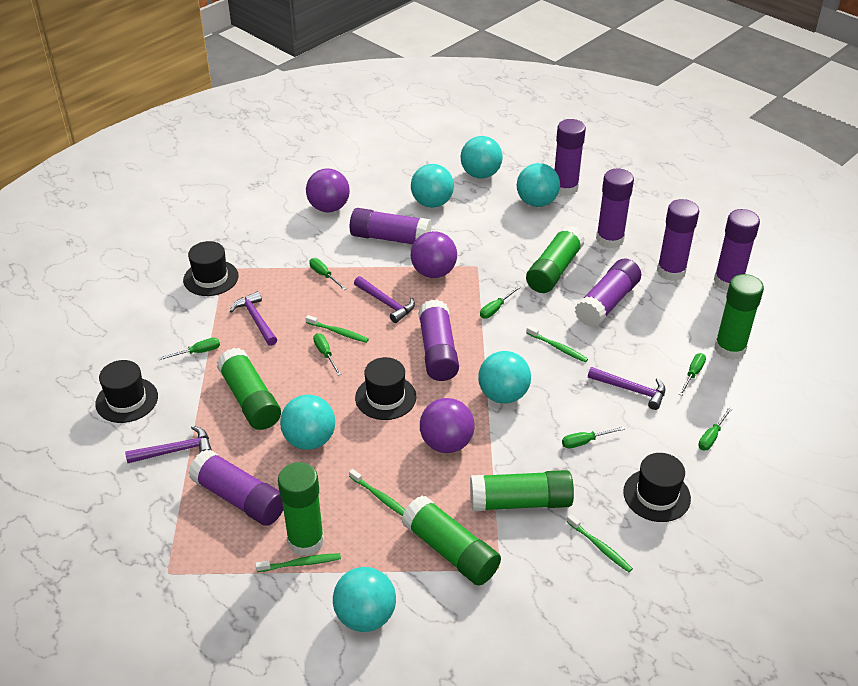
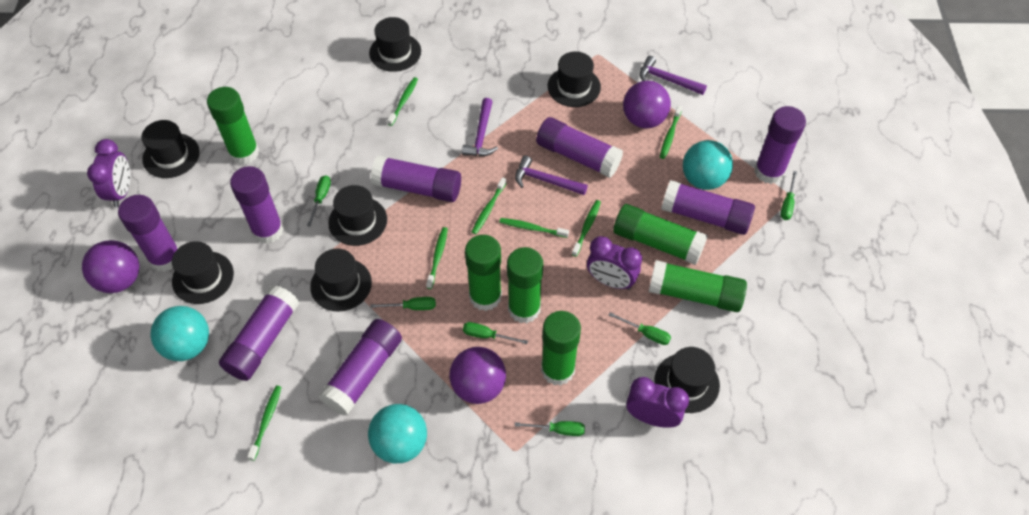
black hat: [95,360,158,423] [183,241,239,296] [355,357,416,420] [623,453,691,522] = 4 -> [141,120,200,178] [172,241,234,304] [310,248,372,312] [328,185,387,246] [369,17,421,72] [548,51,601,107] [654,347,720,413] = 7
green screwdriver: [159,338,220,360] [309,258,347,290] [313,333,341,376] [480,286,521,318] [562,426,625,448] [679,353,706,396] [698,407,733,450] = 7 -> [307,175,331,227] [370,297,436,310] [463,322,528,344] [515,421,585,436] [609,312,671,345] [780,171,797,220] = 6
green toothbrush: [255,553,341,572] [306,315,369,343] [349,469,405,516] [527,326,588,363] [566,514,633,572] = 5 -> [247,386,281,461] [387,77,418,126] [426,227,448,289] [472,177,506,234] [499,218,569,238] [572,200,601,257] [660,105,682,159] = 7
purple clock: none = 0 -> [87,139,130,207] [587,236,642,290] [626,377,689,428] = 3
purple hammer: [125,426,212,463] [230,291,277,346] [354,276,415,323] [588,367,666,410] = 4 -> [462,98,498,156] [515,156,588,195] [640,56,707,95] = 3
turquoise ball: [280,395,335,450] [333,567,396,632] [411,164,454,208] [461,136,503,178] [478,351,531,404] [517,163,560,207] = 6 -> [151,306,209,361] [368,404,427,464] [683,140,733,190] = 3

